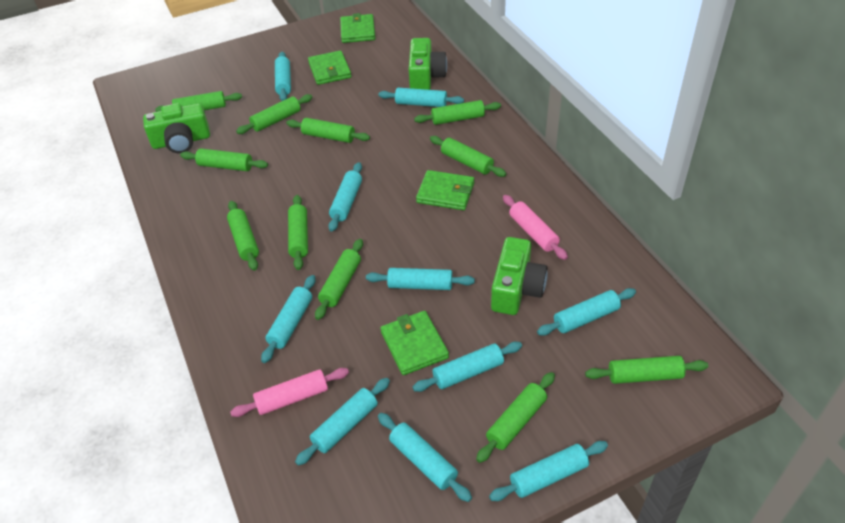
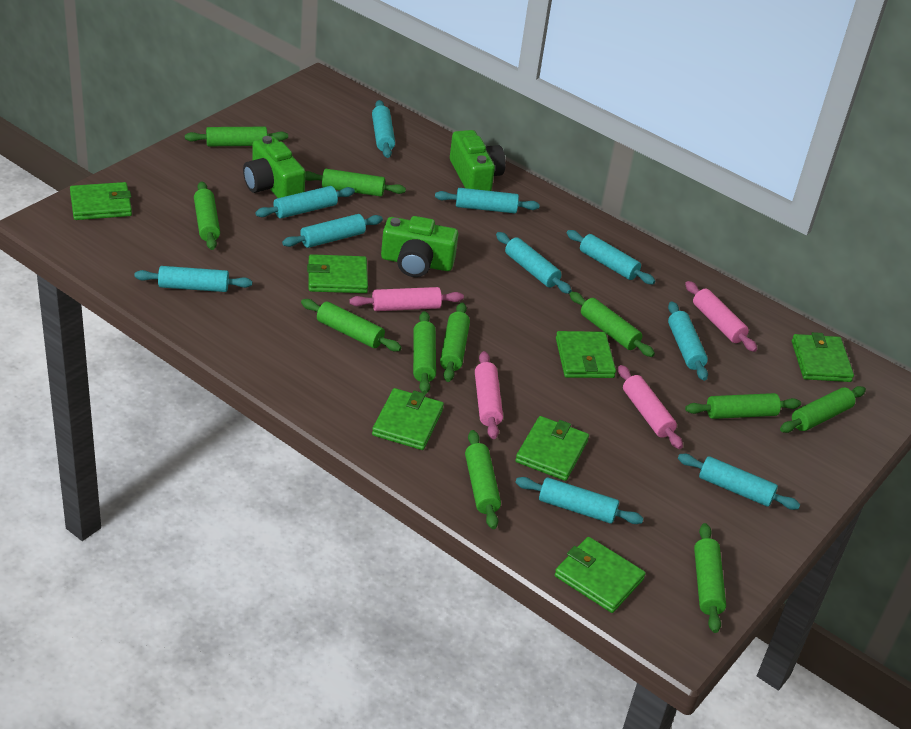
green wallet: [308,50,352,85] [340,13,375,43] [380,311,449,375] [416,170,474,210] = 4 -> [70,182,132,220] [307,254,368,293] [372,388,444,450] [515,416,589,481] [555,537,646,613] [556,331,616,378] [792,332,854,382] = 7
pink rolling pin: [230,368,349,417] [503,195,568,260] = 2 -> [349,287,464,311] [475,351,503,439] [618,365,683,449] [685,281,757,352] = 4

